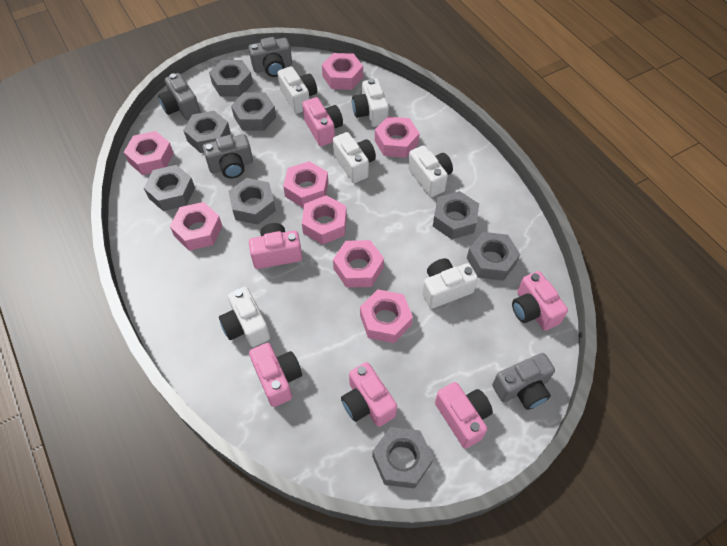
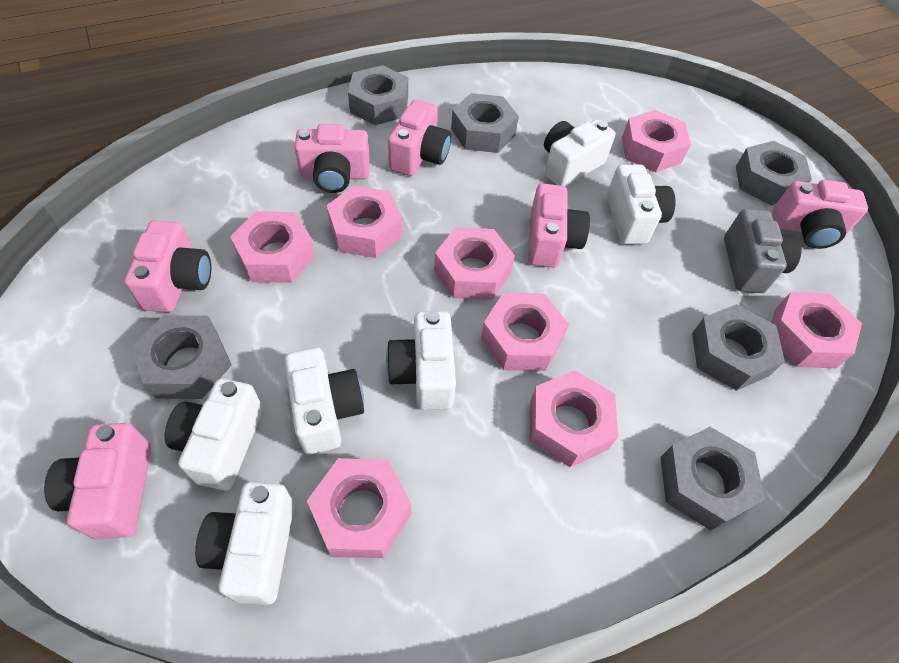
grey camera: [158,73,201,120] [203,134,253,178] [249,37,292,77] [492,353,555,410] = 4 -> [724,209,802,293] = 1
grey nut: [144,165,195,211] [183,111,231,153] [209,60,253,97] [228,178,276,225] [231,92,276,131] [372,427,434,489] [433,191,479,239] [467,232,520,281] = 8 -> [130,315,232,399] [348,65,408,125] [451,93,519,153] [660,427,765,531] [692,304,785,391] [736,141,812,205] = 6

